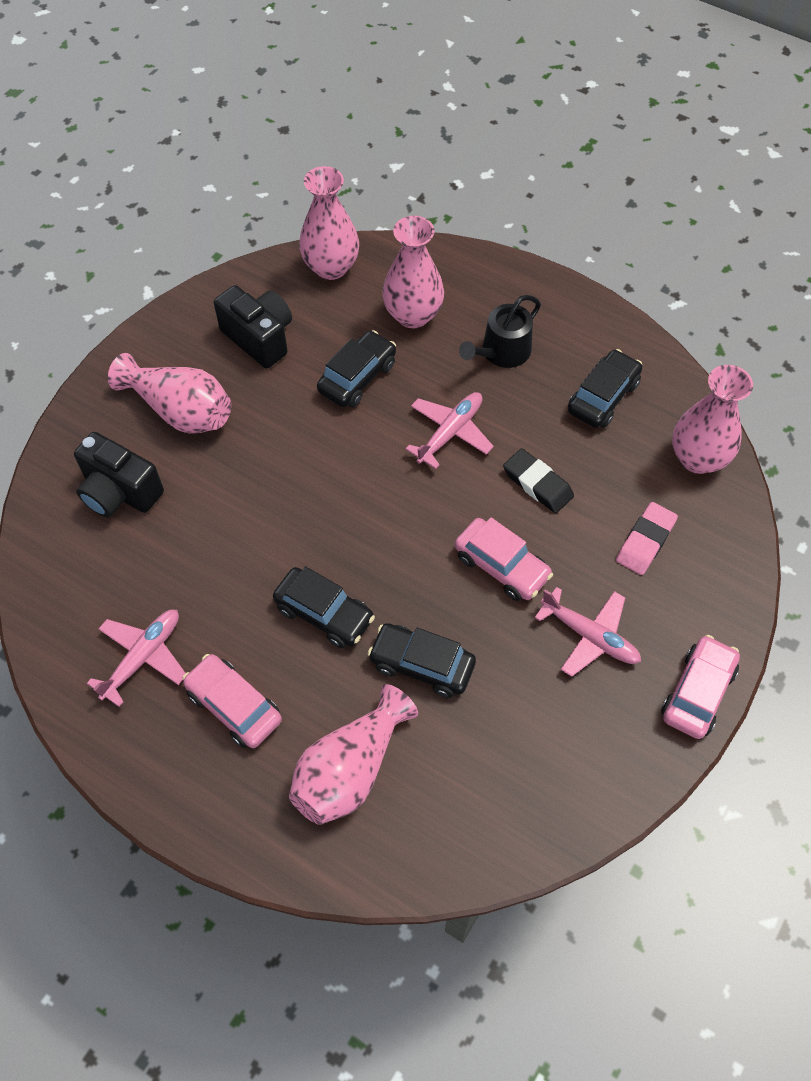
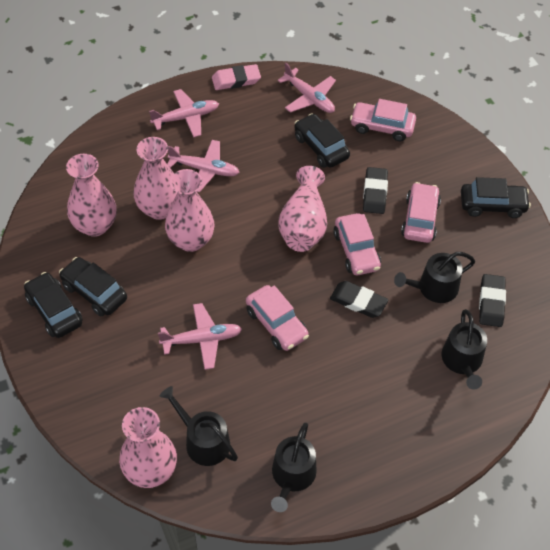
black camera: [74,432,164,517] [214,285,292,368] = 2 -> none = 0
black eraser: [503,448,574,513] = 1 -> [330,281,388,318] [363,167,388,214] [479,274,506,327] = 3
black watering can: [459,295,541,368] = 1 -> [160,386,238,466] [271,423,317,512] [394,252,475,303] [441,309,487,390] = 4
pink car: [182,654,282,748] [455,517,553,601] [661,635,740,739] = 3 -> [246,285,309,351] [333,213,381,275] [350,99,416,141] [401,182,441,243] = 4
pink plane: [87,609,185,707] [405,392,494,469] [534,587,641,677] = 3 -> [149,89,219,138] [158,303,242,370] [167,140,240,192] [277,63,336,113] = 4

